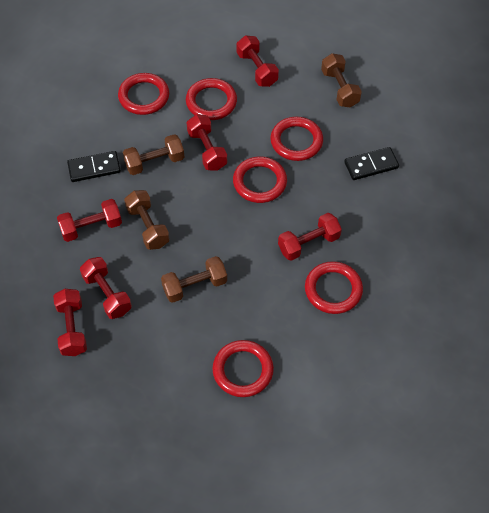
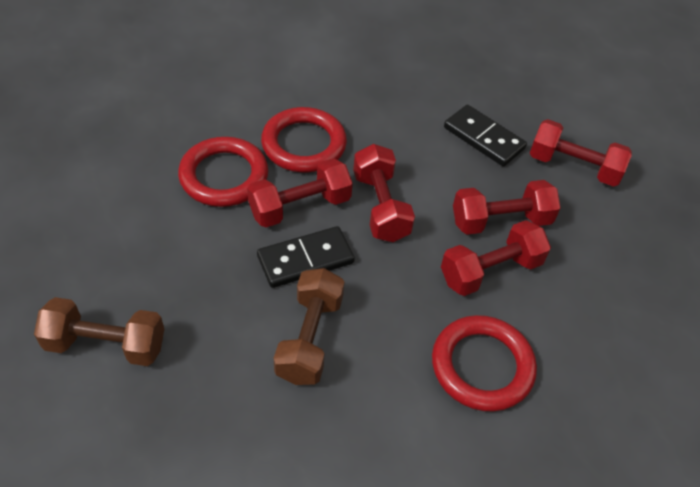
brown dumbbell: [123,134,184,175] [124,190,170,250] [161,256,227,303] [321,53,362,108] = 4 -> [34,297,164,366] [274,268,344,385] = 2
red dumbbell: [53,289,87,356] [57,199,122,242] [80,257,132,319] [187,114,227,171] [237,35,279,87] [278,213,342,261] = 6 -> [247,158,353,227] [353,144,415,242] [441,220,551,296] [453,180,561,235] [530,119,632,187] = 5
red ring: [118,73,169,115] [186,78,237,120] [212,340,274,397] [233,156,287,203] [270,117,323,161] [305,261,363,314] = 6 -> [178,137,268,207] [261,107,347,172] [432,315,537,412] = 3

